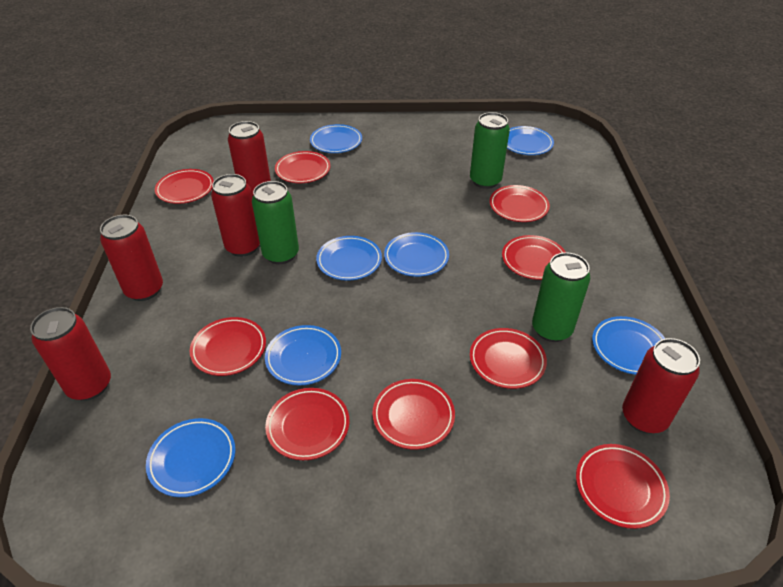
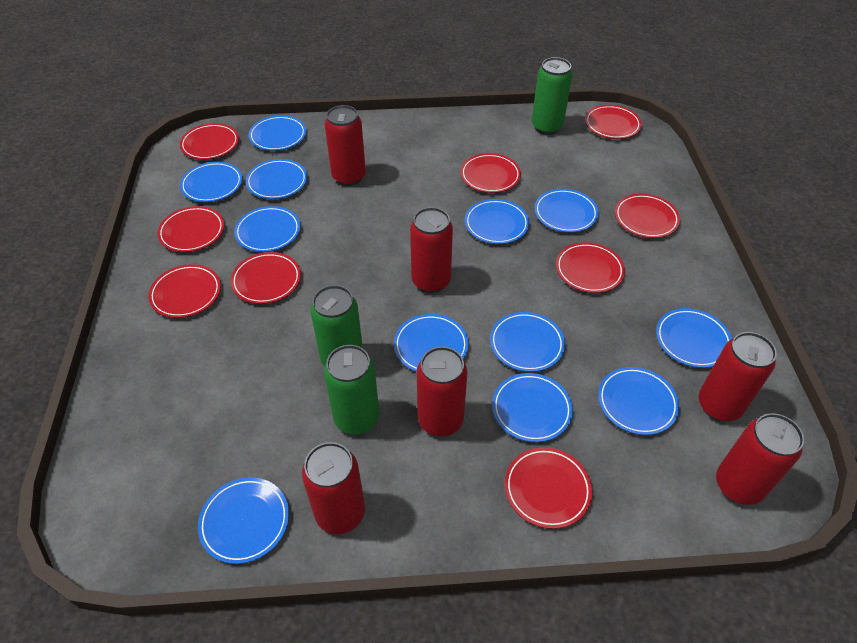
blue plate: [146,418,235,497] [265,325,341,385] [310,124,362,153] [316,236,382,281] [384,232,449,277] [507,126,554,155] [592,316,665,375] = 7 -> [180,162,242,202] [198,477,289,564] [234,206,300,252] [246,159,307,199] [249,115,306,151] [394,314,469,372] [465,199,529,244] [490,312,565,372] [492,373,573,442] [534,189,599,233] [598,367,679,435] [656,308,732,368] = 12
red can: [30,307,111,401] [100,215,163,301] [211,174,260,257] [228,121,271,197] [622,338,700,434] = 5 -> [302,442,365,534] [324,105,366,186] [410,207,453,293] [417,346,468,436] [699,332,777,421] [716,413,804,505] = 6

